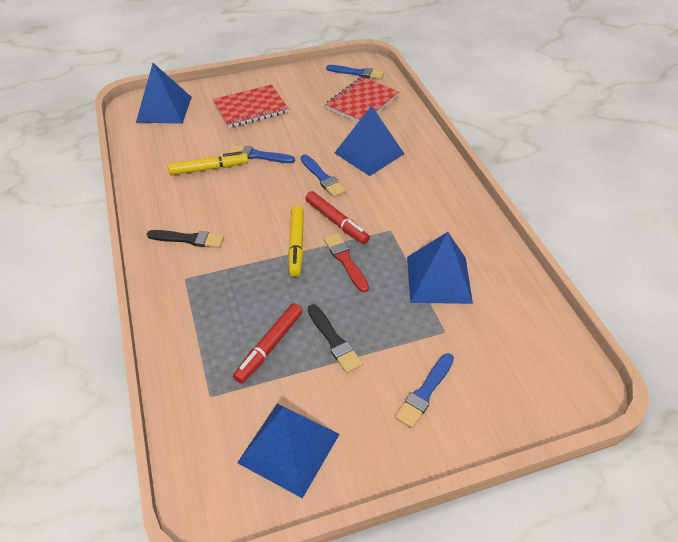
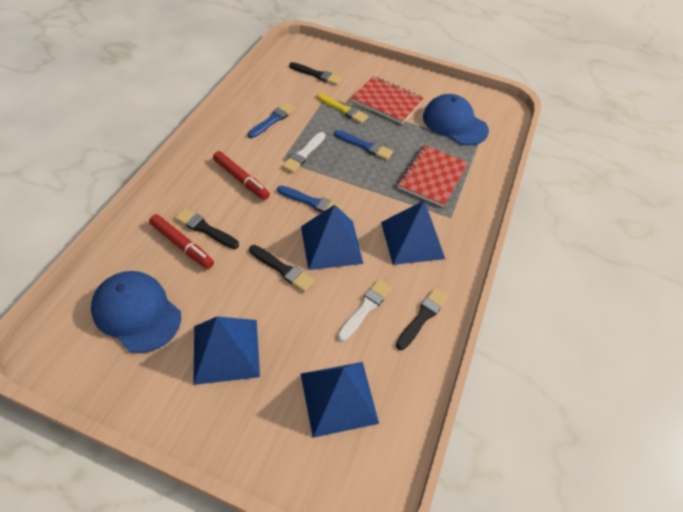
black brush: [147,230,224,248] [308,304,363,373] = 2 -> [175,208,239,249] [249,245,314,292] [289,62,342,85] [396,288,448,350] = 4
blue brush: [227,145,295,163] [301,154,346,197] [326,65,384,80] [395,353,454,428] = 4 -> [248,102,295,138] [277,186,343,213] [334,130,393,160] = 3
blue cap: none = 0 -> [91,271,181,353] [423,94,489,145] = 2
red brush: [324,233,369,292] = 1 -> none = 0
white brush: none = 0 -> [282,132,326,173] [337,279,392,341] = 2
yellow brush: none = 0 -> [317,93,369,124] = 1
yellow marker: [168,151,248,175] [288,206,304,277] = 2 -> none = 0

